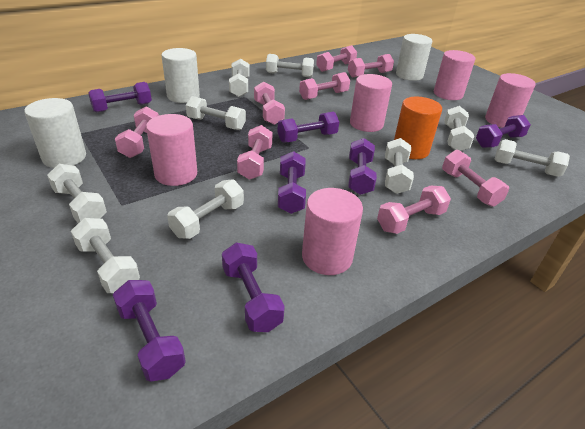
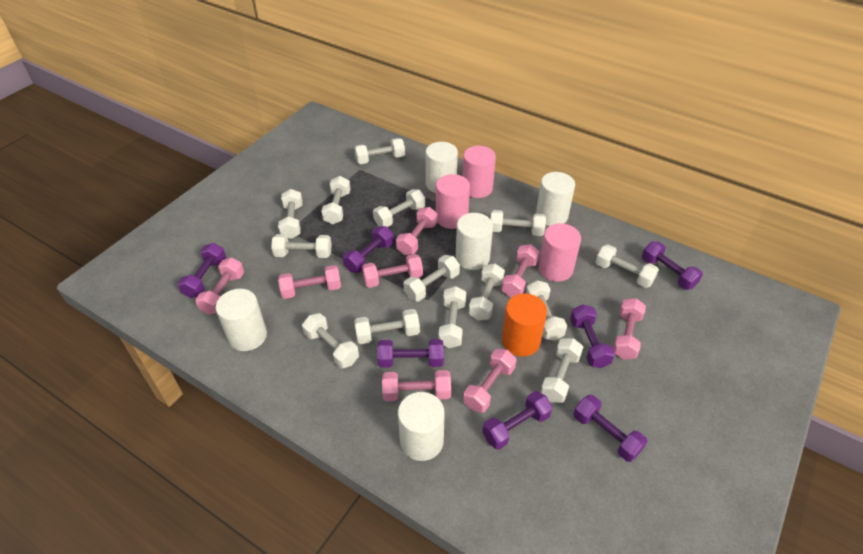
pink cylinder: [146,114,197,186] [302,188,363,275] [350,74,392,132] [434,50,475,100] [485,73,536,128] = 5 -> [436,174,470,229] [462,146,496,198] [538,223,581,282] = 3
white cylinder: [24,98,86,168] [161,48,200,103] [396,34,432,81] = 3 -> [216,289,267,351] [398,392,445,461] [426,142,458,193] [455,213,493,270] [536,172,575,226] = 5
white dumbbell: [47,164,107,223] [71,218,140,293] [167,179,244,239] [186,96,246,130] [229,59,250,97] [266,54,314,77] [385,138,414,194] [444,106,474,151] [494,139,570,177] = 9 -> [271,234,332,258] [278,189,303,239] [302,313,359,368] [321,176,350,224] [354,138,405,164] [354,309,420,344] [373,189,425,227] [404,255,460,301] [438,286,466,348] [469,264,505,320] [491,210,546,236] [526,280,567,341] [540,338,583,403] [595,244,659,288] = 14

